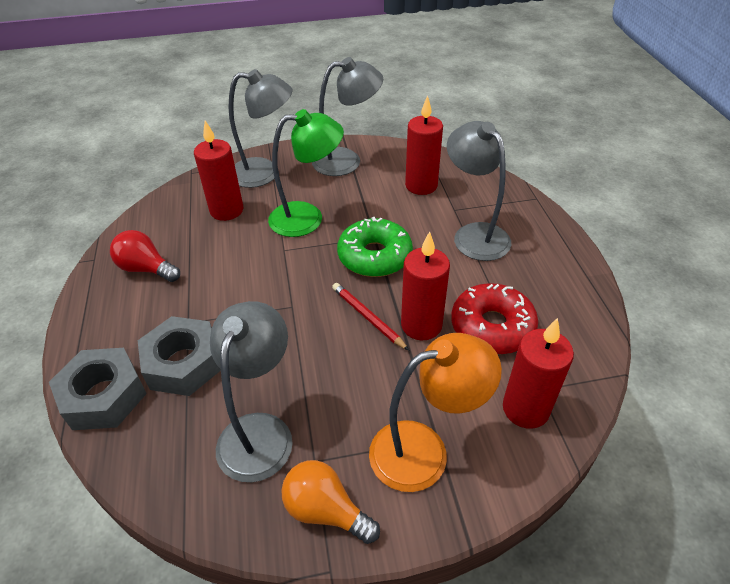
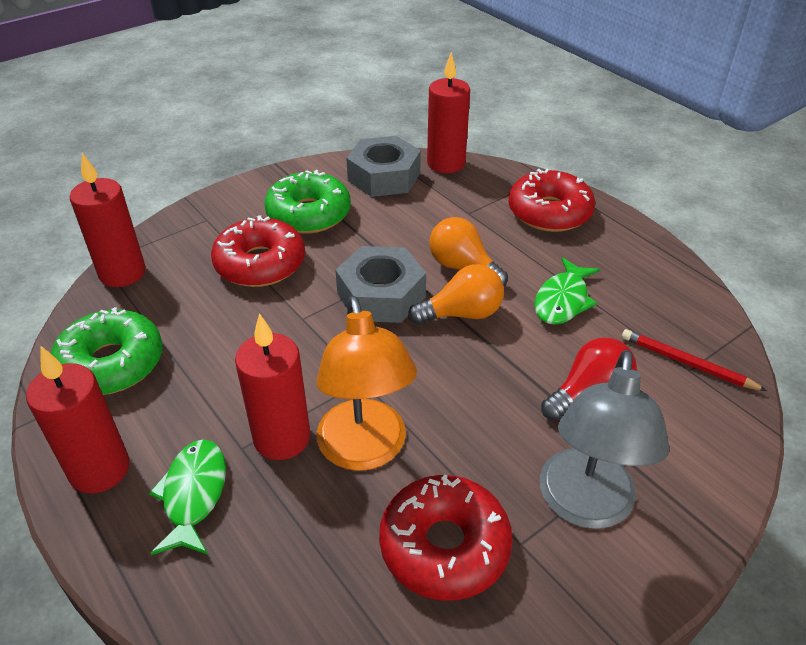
green donut: [337,217,413,277] = 1 -> [51,307,163,395] [264,170,351,234] = 2
green fish: none = 0 -> [149,439,226,555] [534,257,600,325] = 2
green lamp: [268,109,344,237] = 1 -> none = 0
grey lamp: [210,301,293,482] [229,69,292,188] [312,57,383,176] [447,121,511,261] = 4 -> [540,350,669,529] = 1
orange light bulb: [281,460,380,544] = 1 -> [408,264,504,325] [429,217,508,286] = 2
red donut: [451,283,538,354] = 1 -> [211,215,305,287] [379,475,513,601] [508,169,595,232] = 3

